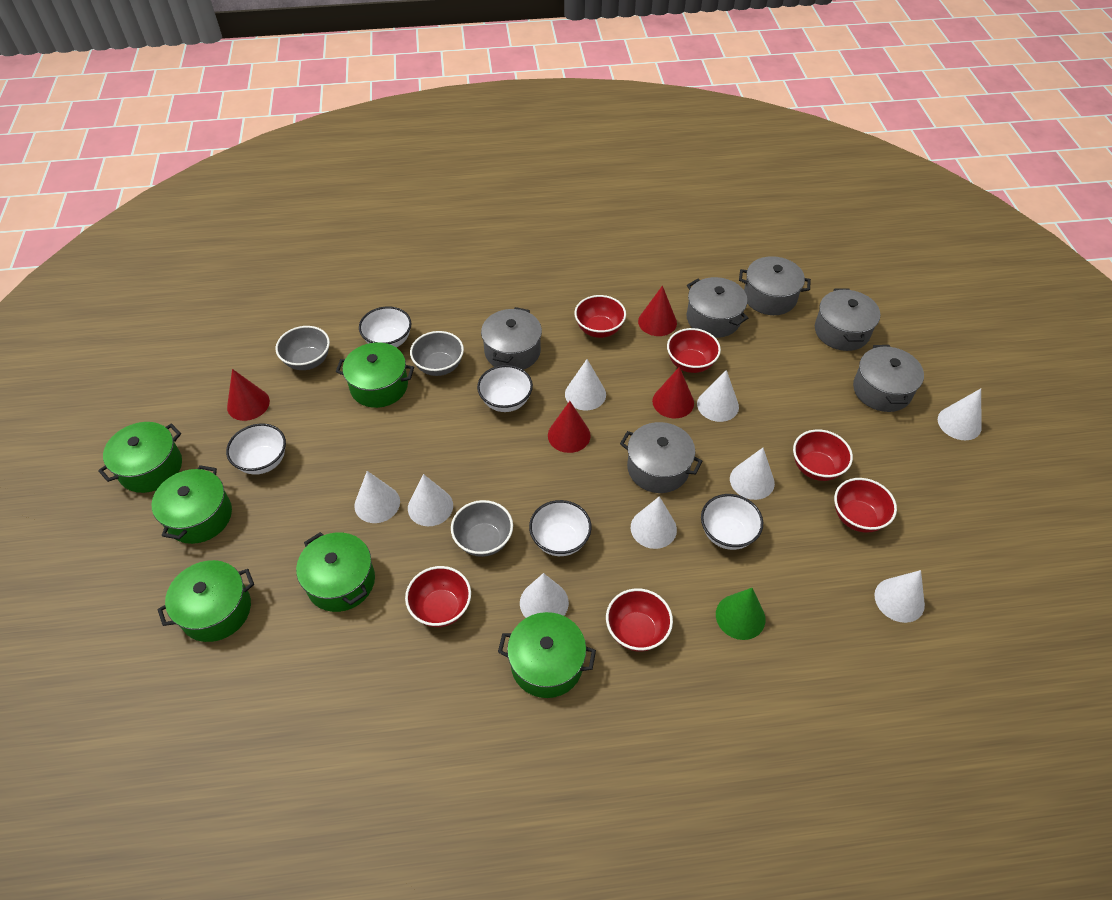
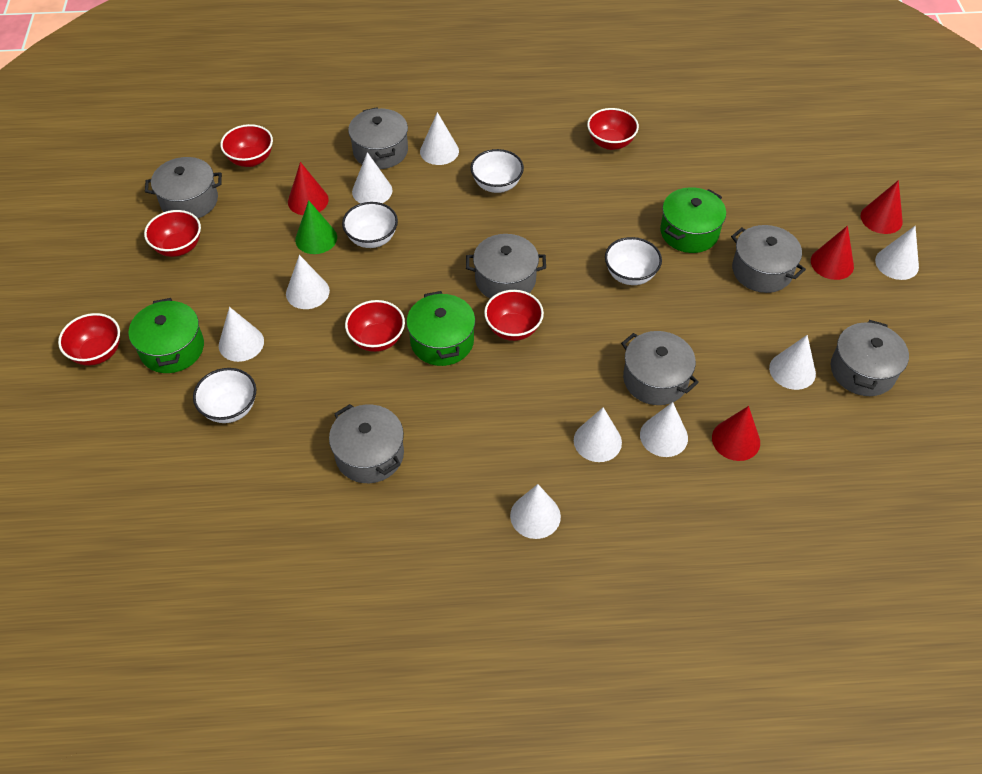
green pot: [98,422,182,493] [152,465,232,544] [158,560,254,642] [296,532,375,612] [336,343,414,408] [498,612,596,698] = 6 -> [129,298,204,373] [406,291,475,366] [660,187,726,253] = 3
grey bowl: [276,326,330,370] [410,331,464,376] [451,500,513,557] = 3 -> none = 0
grey pot: [481,307,542,370] [620,422,702,493] [687,277,748,338] [739,256,811,315] [815,288,880,351] [853,345,924,412] = 6 -> [145,157,222,218] [329,404,404,483] [348,107,408,169] [466,234,546,298] [621,331,699,405] [731,225,806,293] [831,320,909,396] = 7
white bowl: [226,423,286,475] [359,306,411,347] [477,365,533,412] [529,500,592,556] [701,494,763,550] = 5 -> [193,368,256,423] [342,202,398,248] [471,149,524,193] [605,237,662,285] = 4

